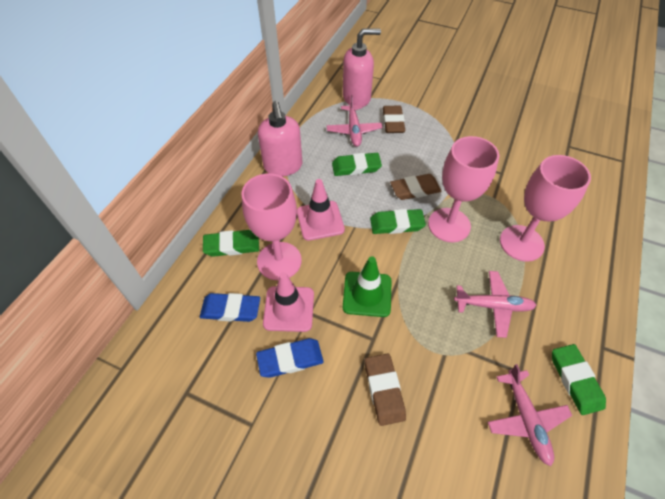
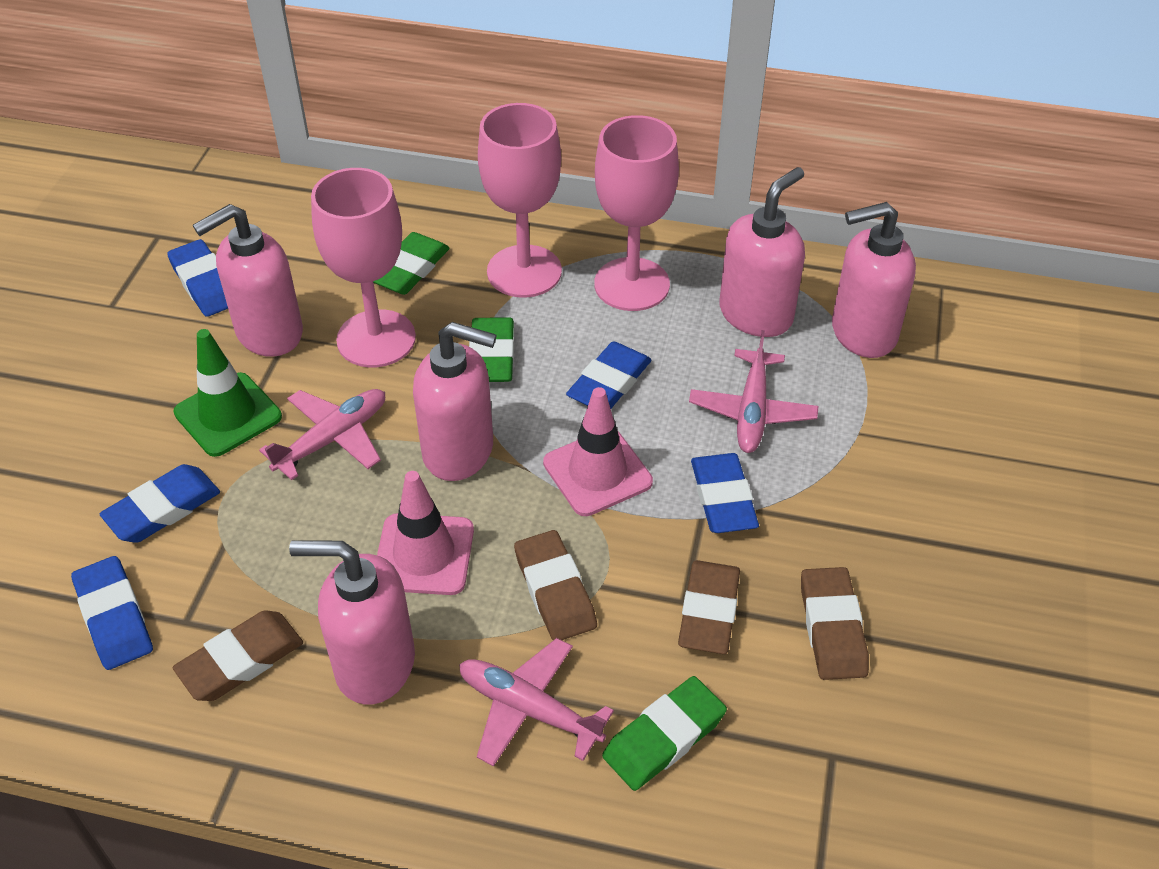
blue eraser: [200,293,260,322] [256,338,324,378] = 2 -> [71,556,153,670] [100,464,220,543] [167,239,228,317] [566,341,651,409] [691,453,759,533] = 5
brown eraser: [365,354,406,426] [383,106,405,133] [390,174,441,200] = 3 -> [173,610,303,701] [514,530,597,640] [678,560,740,654] [801,567,869,680] = 4
green eraser: [203,230,259,257] [332,153,382,176] [370,209,426,234] [552,344,606,415] = 4 -> [373,232,450,295] [469,317,514,382] [602,676,727,791] = 3
pink soap dispenser: [258,101,303,176] [343,28,381,107] = 2 -> [193,204,303,357] [289,540,415,705] [413,322,497,481] [719,167,805,337] [832,202,916,358] = 5

